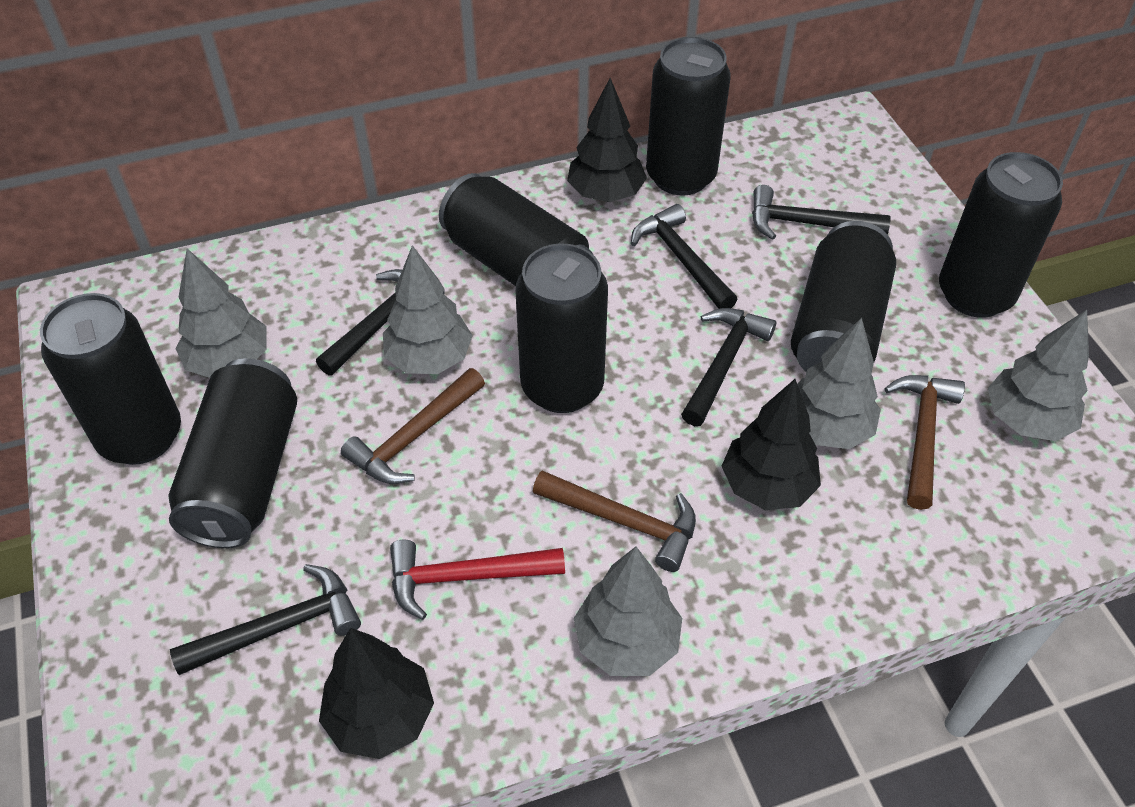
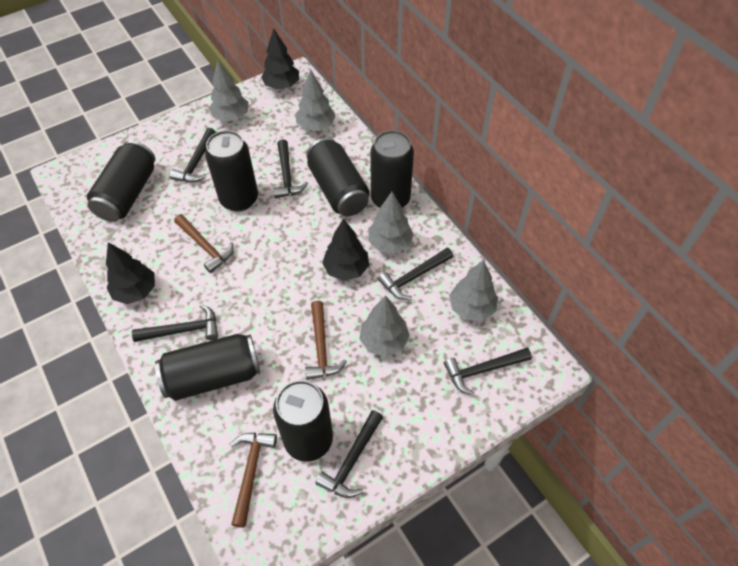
black can: [40,293,181,465] [168,358,297,548] [439,173,593,286] [515,244,608,413] [646,37,731,196] [791,221,896,372] [939,152,1063,318] = 7 -> [87,141,155,222] [155,334,261,401] [205,130,258,212] [273,380,333,461] [306,138,369,216] [371,130,414,208] = 6
black hammer: [170,564,361,675] [316,269,445,375] [631,204,738,309] [681,308,776,426] [752,185,891,240] = 5 -> [132,304,218,342] [169,128,216,182] [273,139,308,198] [315,410,383,498] [378,248,453,300] [444,348,532,395] = 6
red hammer: [390,540,565,620] = 1 -> none = 0

